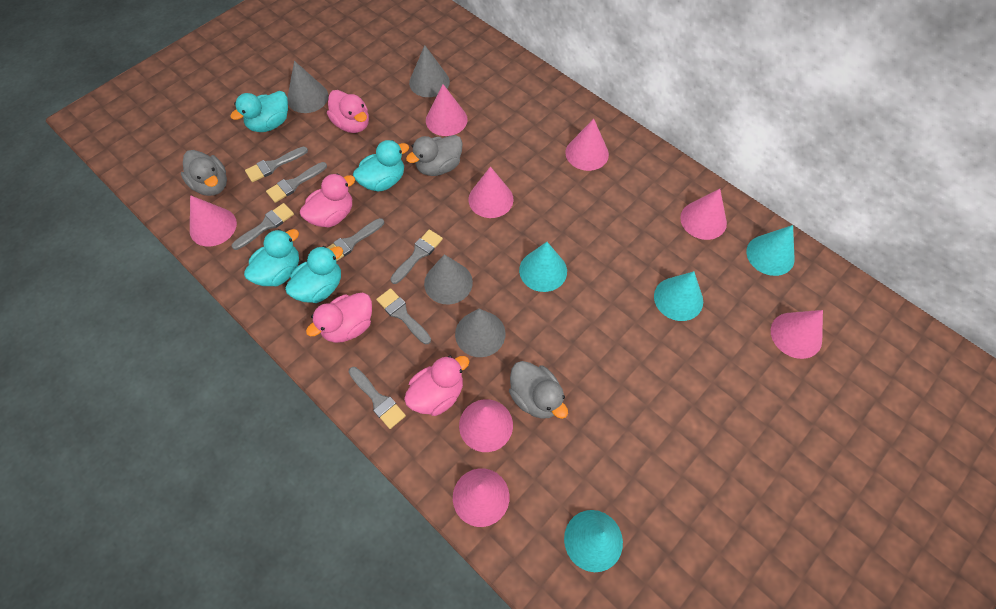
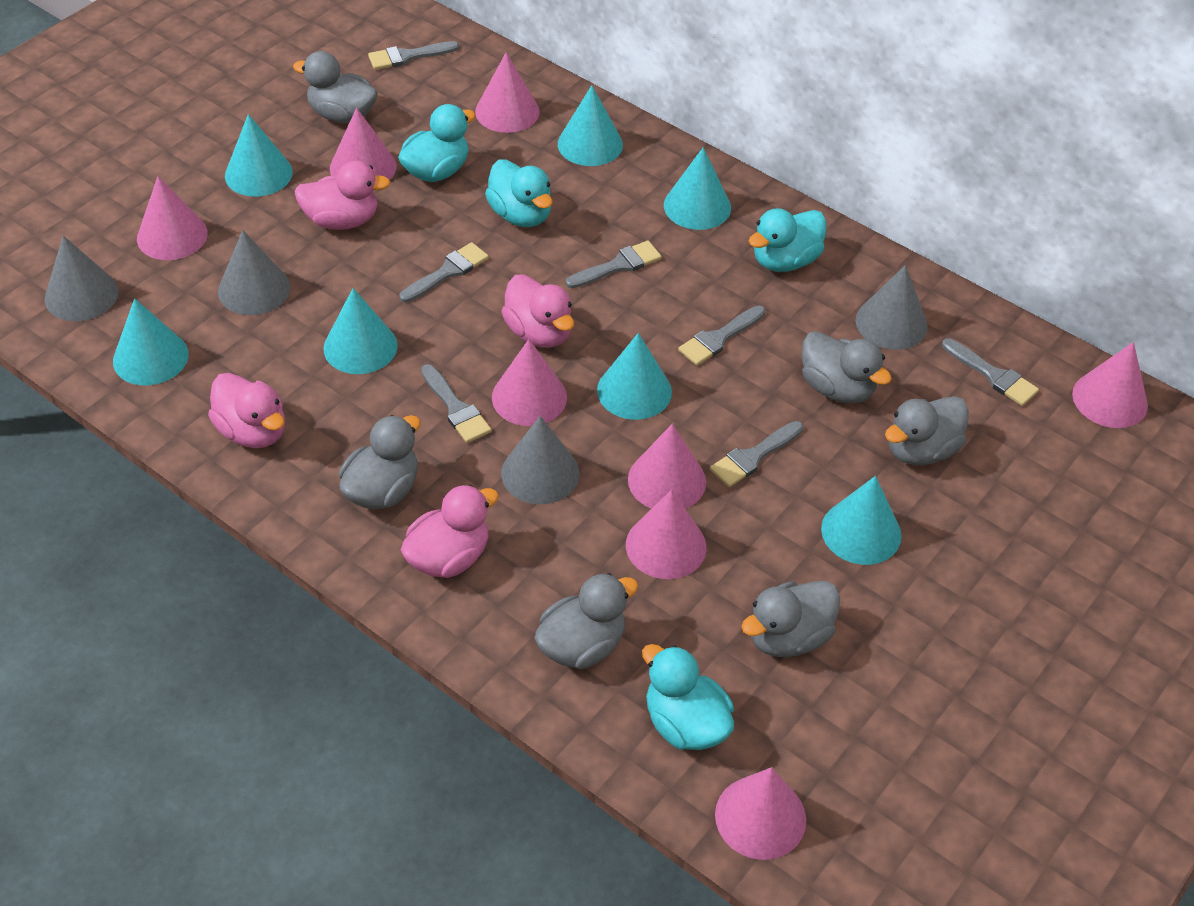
grey duck: [181,150,227,196] [406,135,463,176] [509,361,568,419] = 3 -> [293,51,378,123] [339,415,421,510] [534,573,638,669] [741,581,840,657] [802,331,892,403] [885,396,969,465] = 6
turquoise cone: [519,242,567,292] [564,510,623,572] [654,271,703,321] [746,225,795,276] = 4 -> [113,298,189,386] [225,114,293,197] [323,288,398,374] [558,85,623,166] [597,333,672,420] [664,147,731,230] [821,476,902,565] = 7

